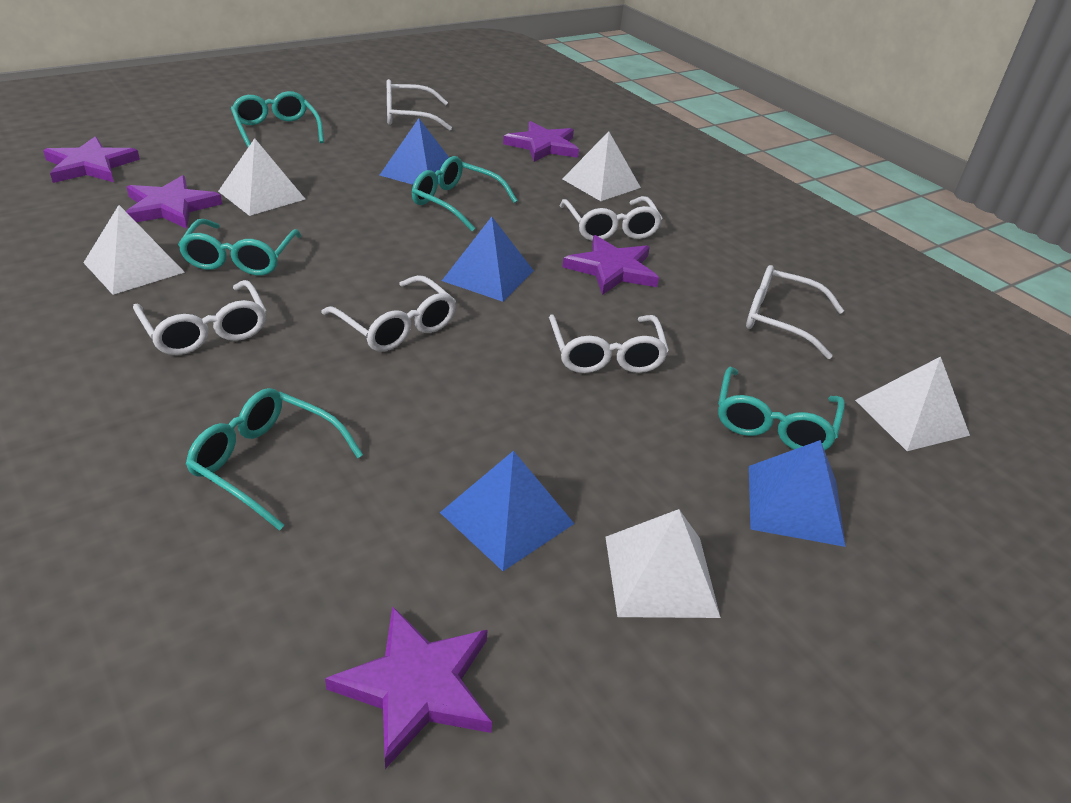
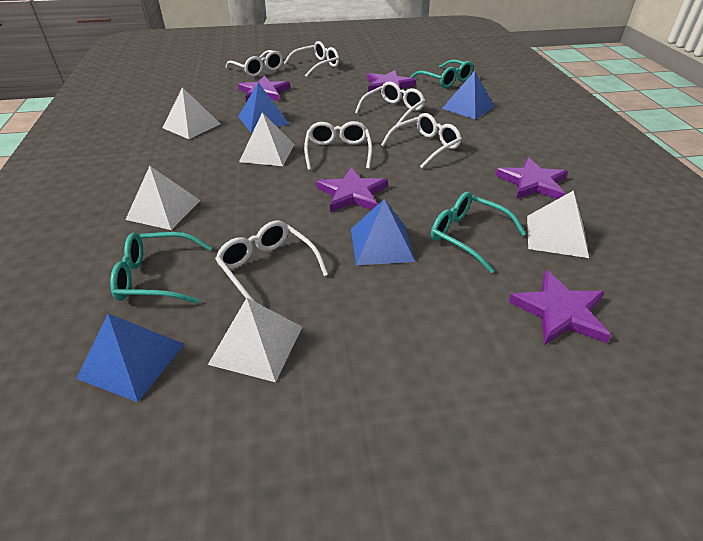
turquoise glasses: [178,219,302,275] [186,388,363,531] [231,91,324,147] [412,156,518,231] [718,367,845,450] = 5 -> [110,232,212,304] [411,59,473,88] [431,192,526,273] = 3

